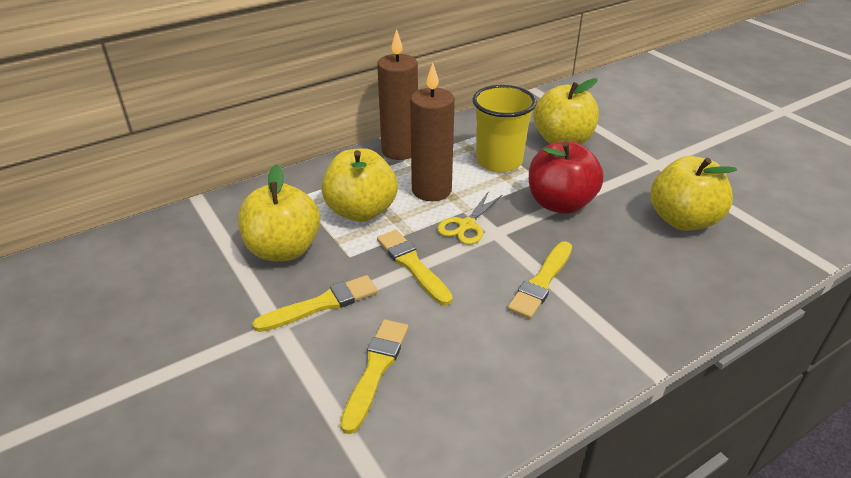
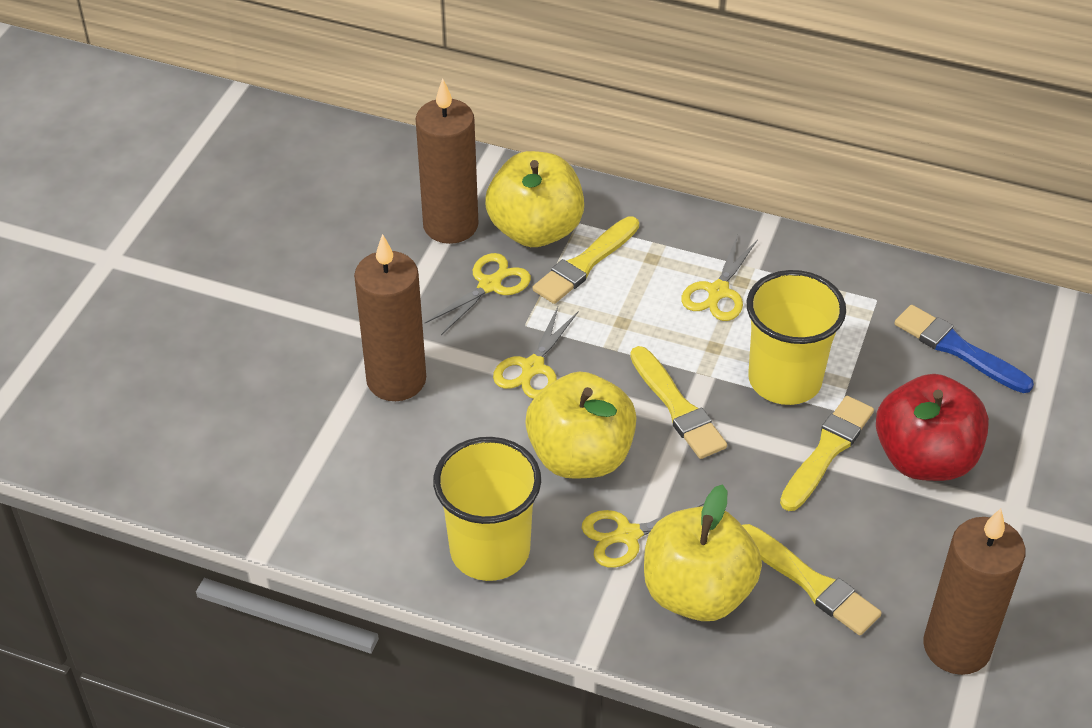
blue brush: none = 0 -> [895,305,1034,393] = 1
brown candle: [377,29,418,160] [410,63,455,201] = 2 -> [354,234,426,401] [415,78,478,244] [923,509,1026,675] = 3
yellow apple: [238,164,320,261] [321,148,398,222] [533,78,599,144] [650,156,737,231] = 4 -> [485,151,584,247] [525,372,637,479] [644,484,762,621] = 3
yellow cup: [472,85,537,172] = 1 -> [433,437,541,581] [747,270,846,405] = 2
yellow scissors: [437,191,502,245] = 1 -> [425,253,531,335] [493,307,578,399] [582,502,705,568] [681,235,758,321] = 4

